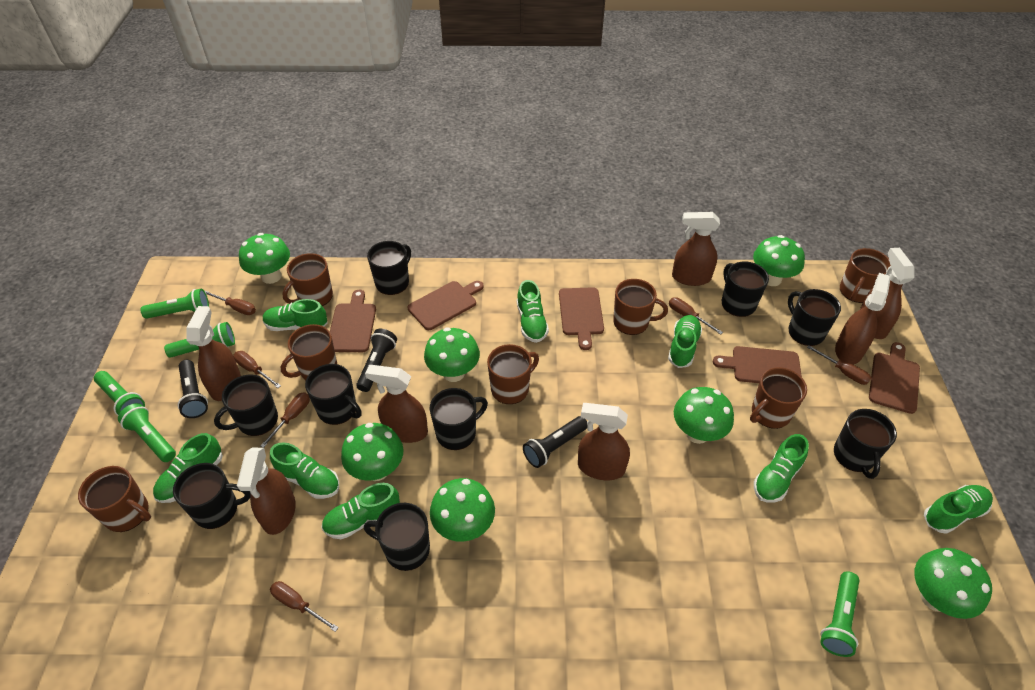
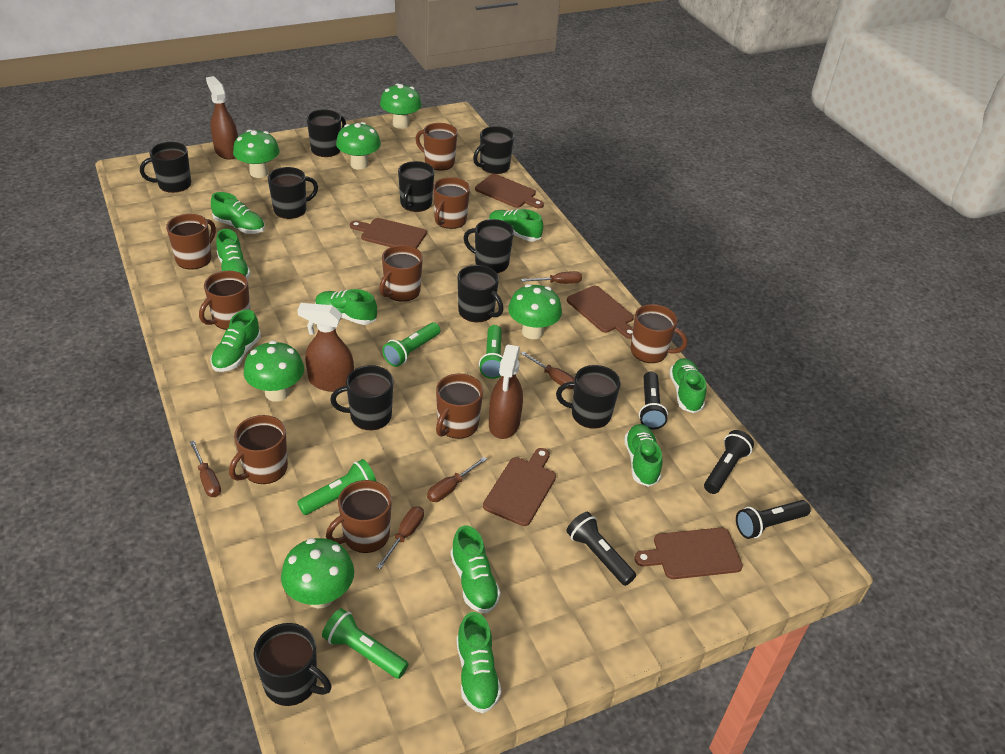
black flashlight: [178,360,208,418] [356,329,397,392] [523,416,587,468] = 3 -> [567,512,636,586] [639,371,668,429] [704,430,754,494] [736,500,811,539] = 4
black mug: [173,463,250,529] [214,374,278,436] [305,364,362,425] [364,503,430,571] [367,241,411,295] [430,388,488,450] [722,261,769,317] [788,289,841,346] [834,409,897,479] = 9 -> [140,142,191,193] [254,623,331,706] [268,167,318,219] [307,110,346,157] [330,365,393,430] [398,161,434,212] [458,265,503,322] [464,219,514,273] [473,126,514,174] [556,365,621,429] = 10
brown mug: [78,466,151,532] [281,324,337,380] [283,253,333,306] [487,344,539,404] [613,279,668,335] [750,367,807,429] [840,248,891,303] = 7 -> [166,214,216,269] [199,271,250,330] [229,415,288,484] [326,480,392,553] [379,245,423,302] [416,123,457,171] [433,177,470,229] [436,374,483,439] [631,304,687,363] = 9
brown screwdriver: [205,291,256,315] [233,351,281,388] [260,392,310,448] [270,581,339,632] [669,297,723,335] [807,345,871,385] = 6 -> [190,441,221,497] [377,506,424,569] [427,457,487,502] [521,271,582,284] [521,351,575,389] = 5
brown spray bottle: [186,306,241,401] [237,448,296,535] [365,365,428,443] [578,403,630,480] [672,212,720,286] [835,273,891,365] [860,248,915,339] = 7 -> [206,76,238,160] [297,303,354,392] [489,345,523,439] = 3
green flashlight: [94,371,145,416] [118,403,176,462] [141,289,209,319] [164,322,235,358] [820,571,859,657] = 5 -> [297,459,376,515] [322,608,409,679] [382,322,440,367] [479,325,503,379] = 4
green mushroom: [239,233,290,284] [341,423,403,481] [424,327,480,382] [430,478,495,542] [674,387,734,444] [753,235,805,286] [914,548,992,619] = 7 -> [233,130,280,178] [244,341,304,402] [281,538,354,609] [336,122,381,170] [380,83,422,129] [508,284,562,339] = 6
green shoe: [153,433,223,503] [263,299,328,331] [270,442,339,499] [321,483,400,539] [517,280,549,343] [668,315,702,368] [754,434,809,503] [924,485,993,534] = 8 -> [210,310,261,372] [211,192,265,234] [216,229,251,279] [315,289,377,325] [450,525,501,613] [456,612,501,713] [489,209,543,241] [624,424,663,487] [669,358,706,413] = 9

